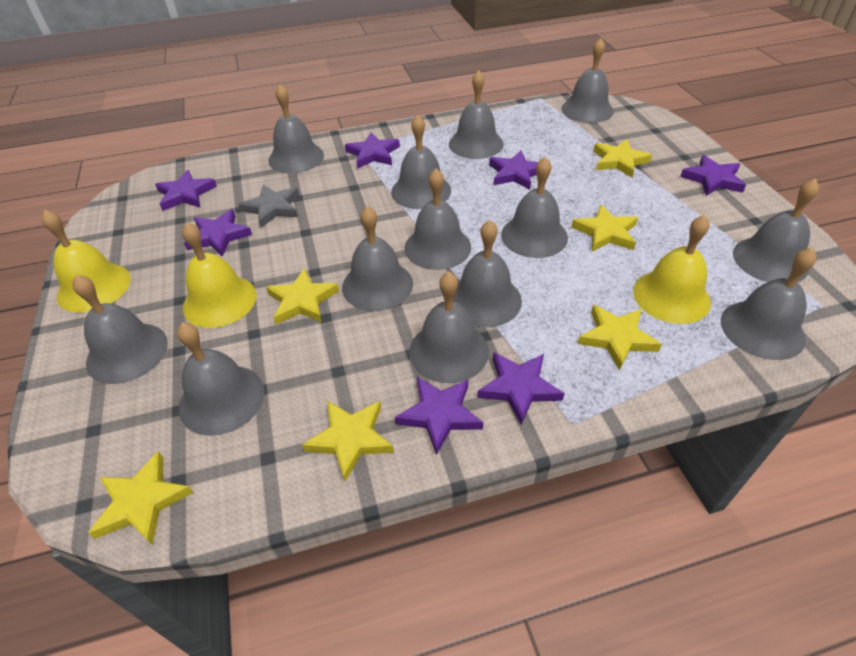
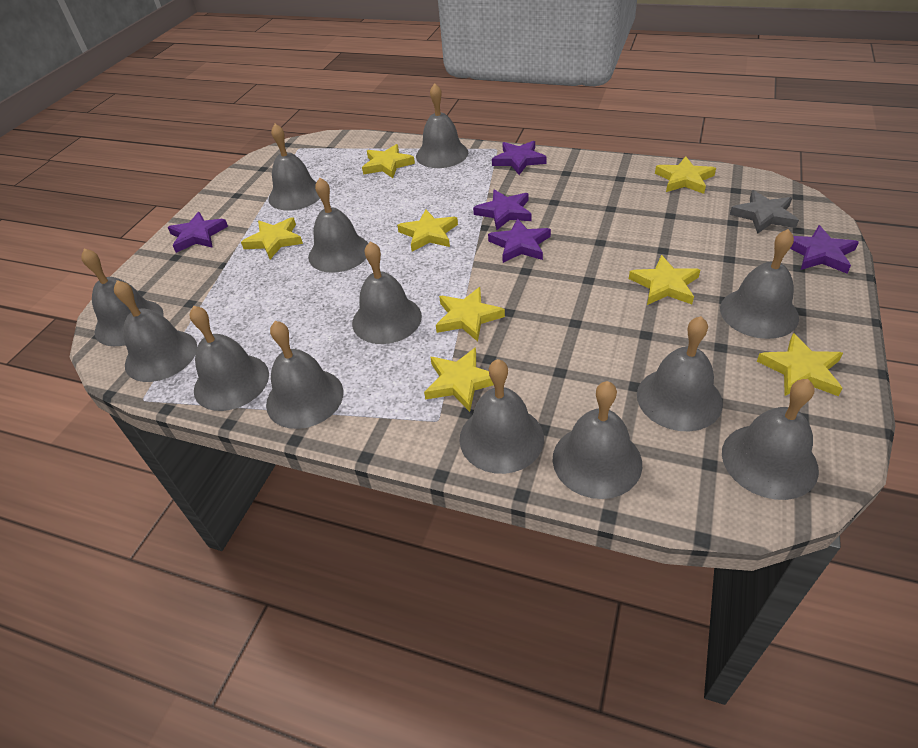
purple star: [155,170,217,211] [184,209,252,257] [345,133,400,169] [395,377,483,455] [477,352,565,425] [489,151,538,190] [680,155,746,196] = 7 -> [168,212,228,253] [473,189,532,230] [488,218,551,263] [492,141,547,175] [790,225,859,273] = 5
yellow bell: [41,210,131,313] [182,222,256,328] [633,215,711,324] = 3 -> none = 0
yellow star: [88,451,193,545] [266,268,339,324] [302,401,394,481] [571,205,638,252] [577,305,662,370] [593,139,652,177] = 6 -> [241,217,303,259] [362,144,415,178] [397,210,458,252] [424,347,494,412] [436,287,505,342] [629,255,700,305] [655,156,716,194] [757,333,843,396] = 8

